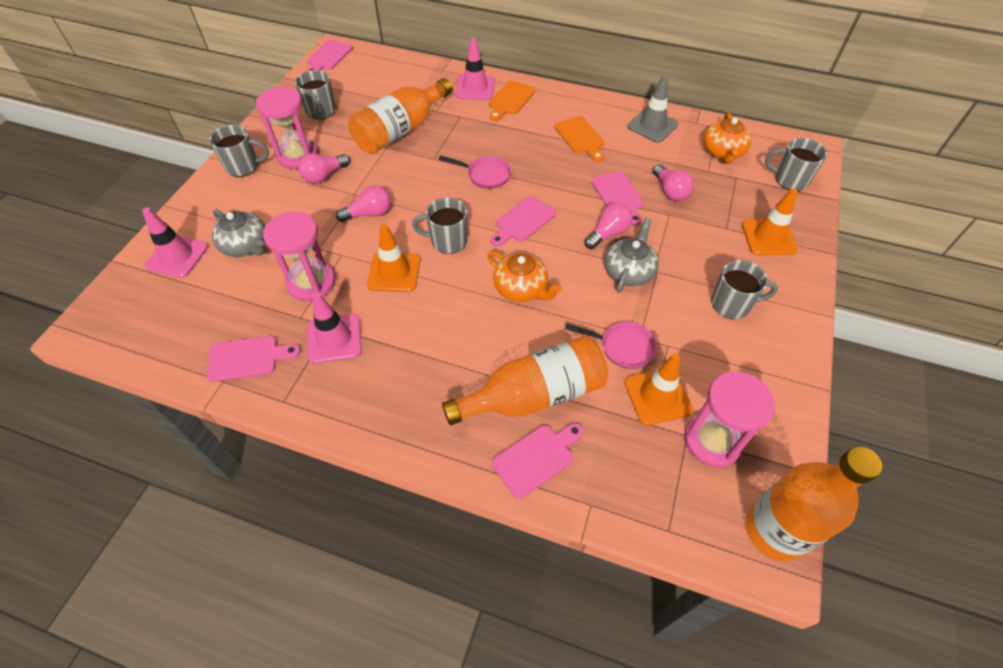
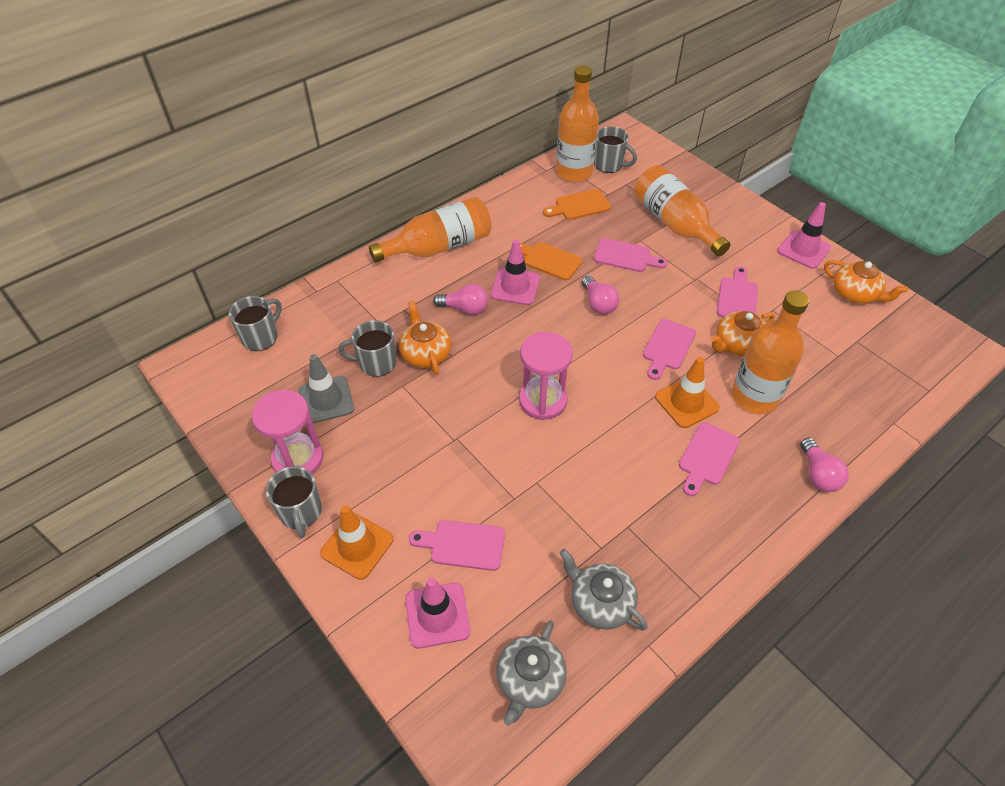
grey mug: [209,125,269,177] [295,70,336,119] [412,198,467,254] [711,260,778,319] [765,138,827,191] = 5 -> [229,296,282,351] [266,466,322,538] [338,320,396,377] [594,126,637,173] = 4
orange bottle: [348,78,452,154] [442,336,608,425] [745,446,882,561] = 3 -> [369,196,491,263] [556,66,599,182] [634,165,731,256] [732,290,809,414] = 4
orange teapot: [487,251,562,302] [704,112,751,164] = 2 -> [399,301,451,375] [710,311,775,357] [824,260,908,304] = 3
orange traffic cone: [367,224,420,292] [625,353,693,425] [742,188,798,255] = 3 -> [320,505,393,580] [655,357,720,428] = 2
pink hourglass: [256,86,318,169] [263,211,335,301] [684,371,775,467] = 3 -> [252,390,323,474] [519,332,573,420] = 2
pink light bulb: [298,154,350,184] [336,185,391,222] [584,202,633,249] [653,164,694,201] = 4 -> [433,284,488,315] [582,276,620,314] [800,438,849,492] = 3
pink pan: [438,155,511,189] [565,322,657,369] = 2 -> none = 0

